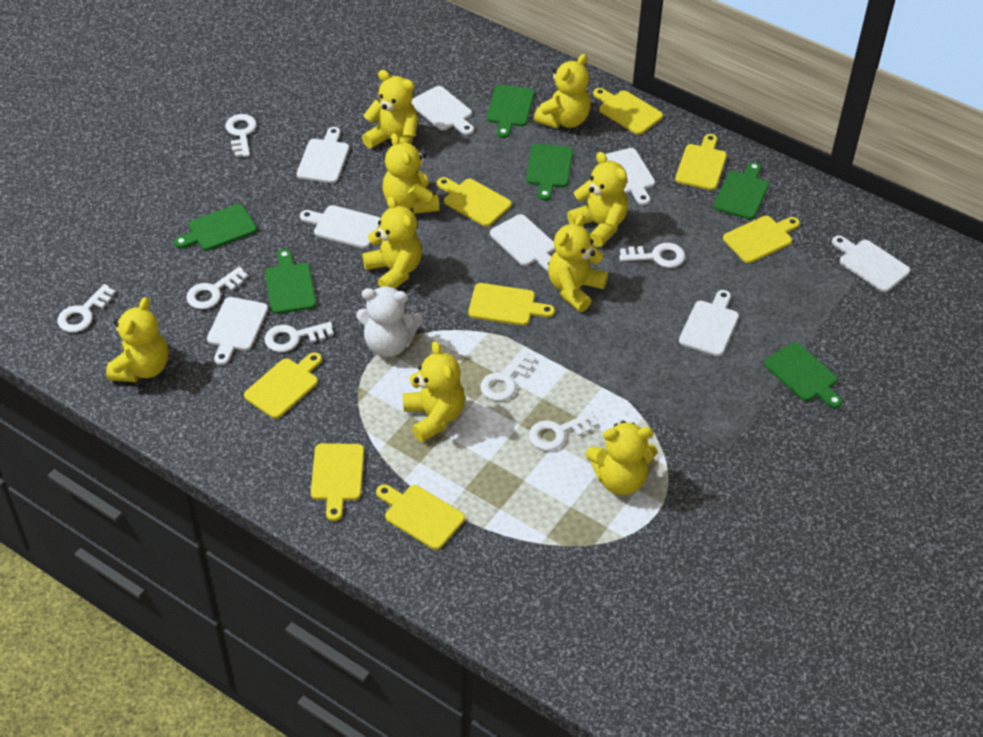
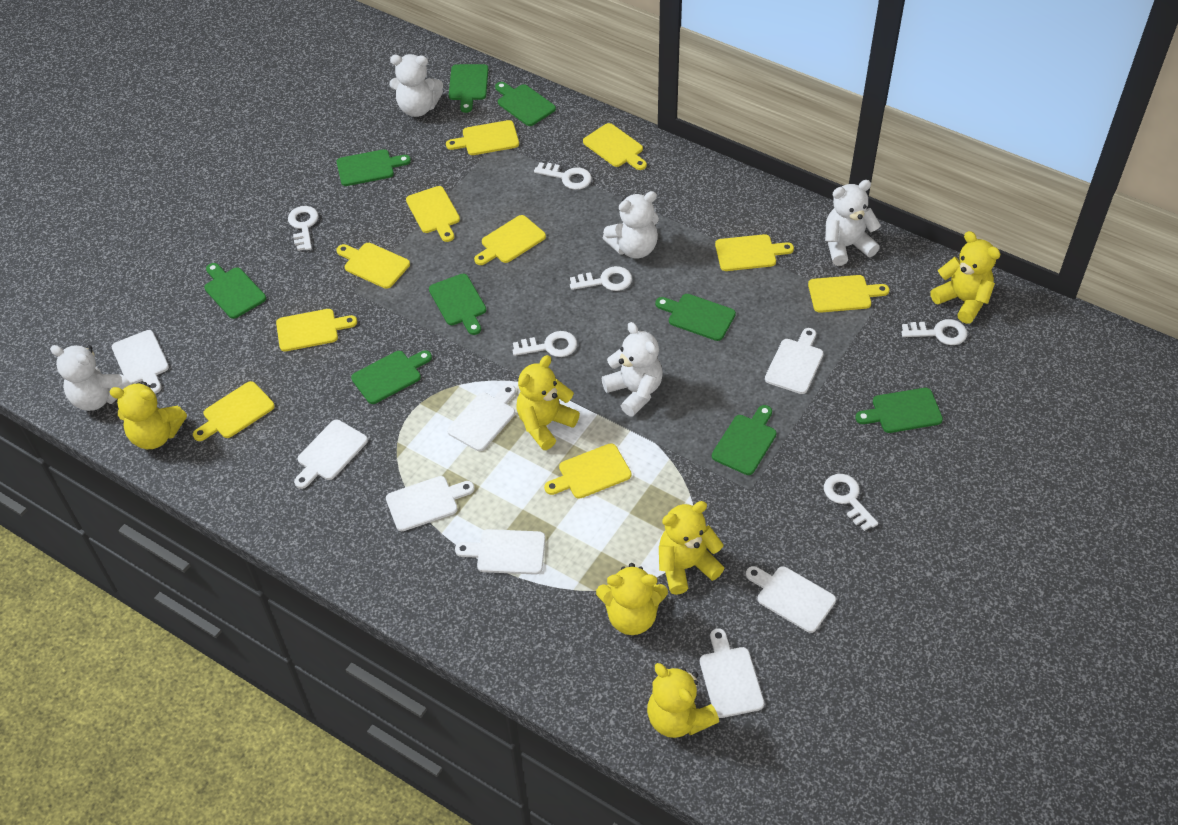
green cutting board: [174,204,257,251] [265,249,316,314] [487,85,534,138] [526,143,573,201] [714,162,769,220] [764,342,843,409] = 6 -> [204,263,266,319] [337,149,411,186] [351,350,432,404] [429,274,486,335] [449,64,489,113] [495,82,556,126] [655,294,736,341] [712,405,777,475] [855,388,943,433] = 9
white key: [57,284,116,332] [186,267,248,309] [225,114,257,157] [264,322,334,352] [480,351,536,401] [529,412,598,451] [619,243,685,268] = 7 -> [288,206,318,251] [512,331,577,357] [534,162,592,190] [570,266,632,291] [824,474,878,531] [901,319,967,345] = 6
white teddy bear: [356,286,423,357] = 1 -> [50,345,131,411] [390,54,443,117] [602,322,663,417] [603,191,659,259] [825,180,881,266] = 5
yellow cutting board: [244,352,322,419] [311,443,364,521] [376,484,465,550] [437,177,512,227] [468,283,555,326] [593,88,663,135] [675,134,727,190] [723,216,800,263] = 8 -> [193,381,275,441] [276,309,357,352] [336,243,410,289] [406,186,460,242] [446,120,519,155] [474,215,546,265] [544,443,631,499] [583,123,647,170] [715,234,794,271] [808,275,889,313] = 10
yellow teddy bear: [106,297,168,382] [362,70,418,149] [362,196,422,288] [382,133,439,214] [403,341,465,442] [534,54,591,129] [548,214,608,312] [567,152,628,247] [586,421,657,495] = 9 -> [109,382,187,449] [517,355,580,450] [596,563,668,635] [647,663,719,738] [659,501,724,595] [930,231,1001,324] = 6

